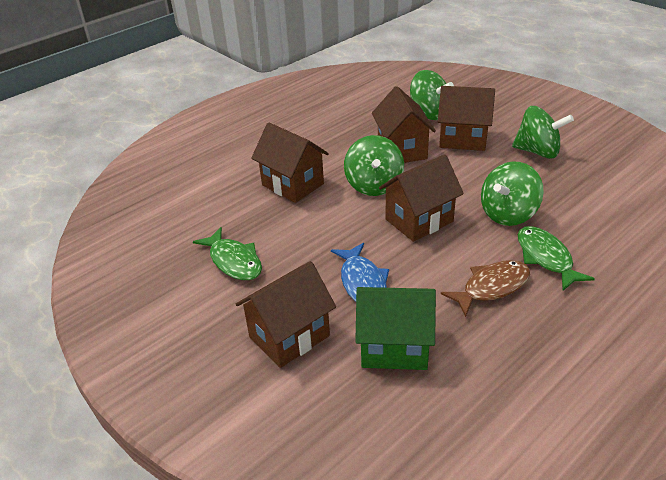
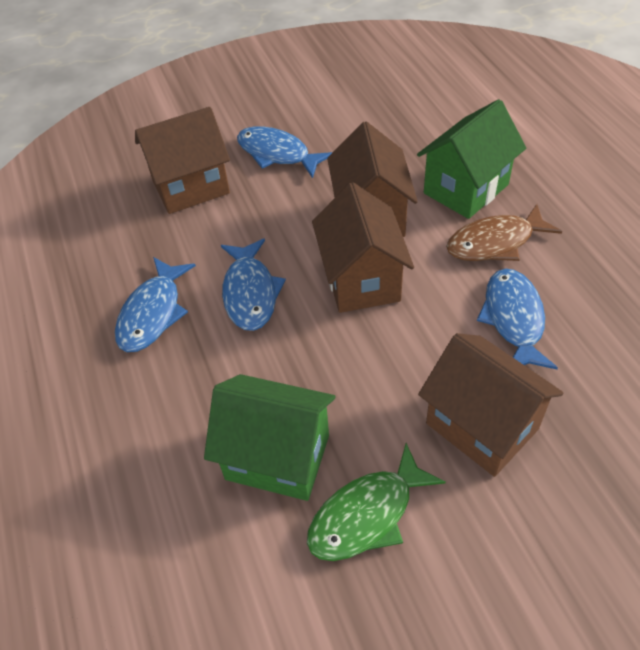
blue fish: [331,243,389,302] = 1 -> [115,257,196,352] [221,239,286,331] [237,126,333,178] [477,269,558,370] = 4
brown house: [236,261,336,368] [251,123,329,203] [372,86,436,163] [379,154,464,242] [438,86,495,151] = 5 -> [135,107,230,214] [312,182,414,313] [327,122,418,237] [418,333,563,477] = 4
green fish: [193,227,262,280] [518,226,595,291] = 2 -> [307,443,446,561] = 1
green house: [355,287,436,370] = 1 -> [204,374,335,501] [417,99,526,219] = 2
green spinning top: [344,135,404,196] [410,70,454,120] [481,161,544,226] [512,106,574,159] = 4 -> none = 0

